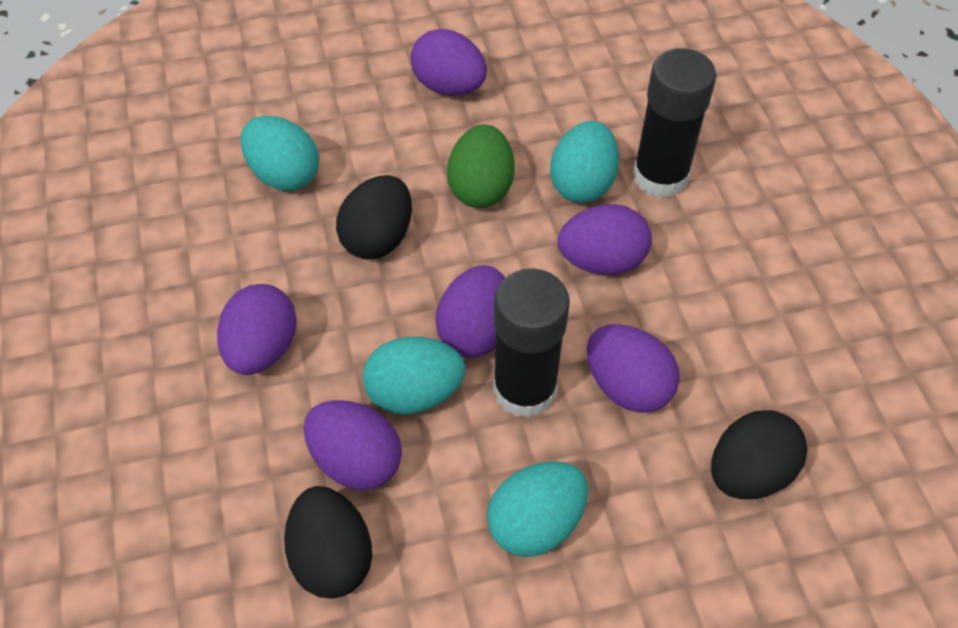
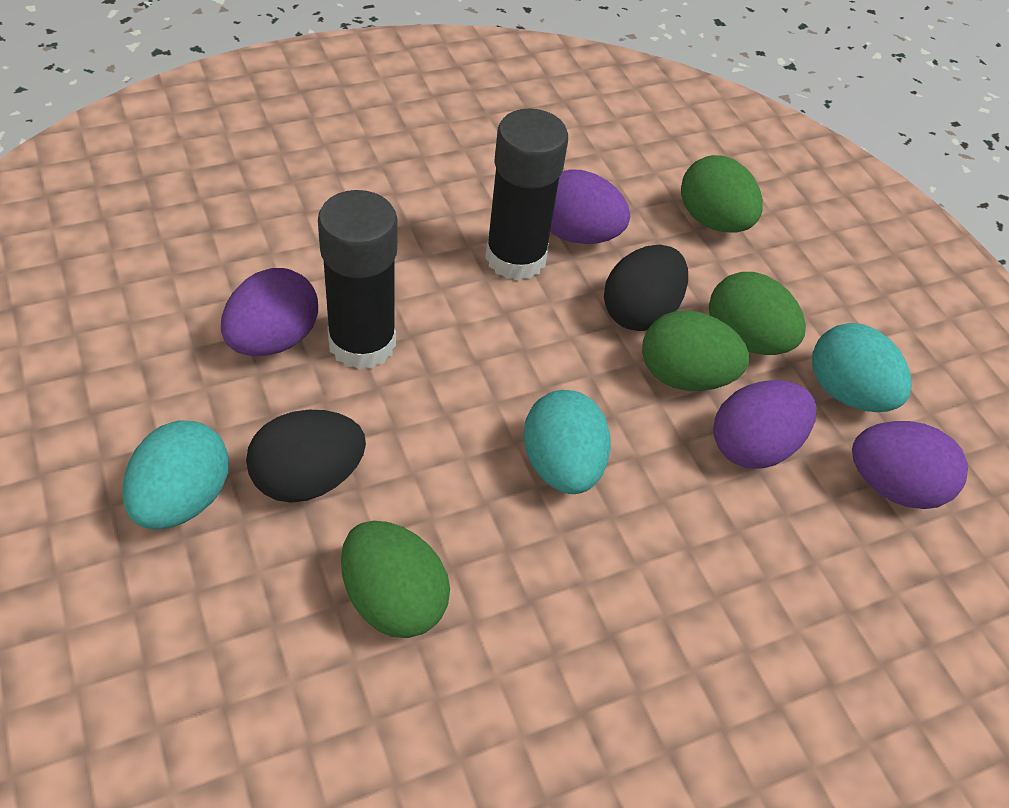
black egg: [284,486,372,598] [336,175,412,260] [711,410,807,499] = 3 -> [246,410,366,503] [604,245,688,331] = 2
green egg: [447,125,515,208] = 1 -> [341,521,450,638] [642,310,749,391] [681,155,763,233] [709,272,806,355] = 4
purple egg: [217,284,297,375] [303,400,402,491] [411,29,487,95] [435,265,505,358] [558,204,652,275] [587,324,680,413] = 6 -> [221,268,318,356] [550,169,630,244] [713,380,817,469] [852,421,968,509] = 4
turquoise egg: [241,116,319,191] [363,337,465,414] [487,461,588,557] [550,121,619,203] = 4 -> [122,420,229,530] [523,390,611,494] [812,323,912,412] = 3

